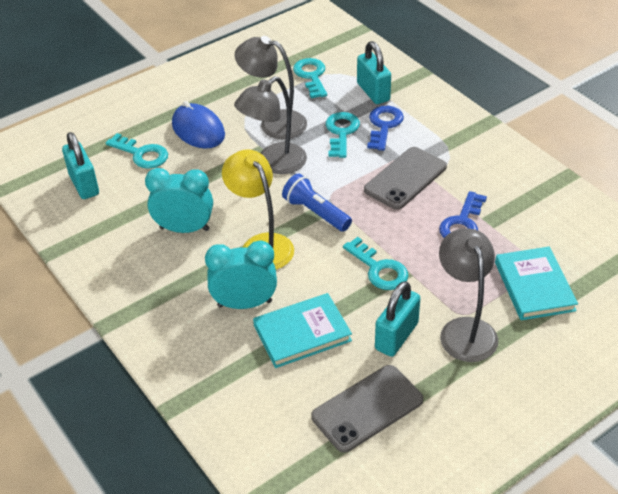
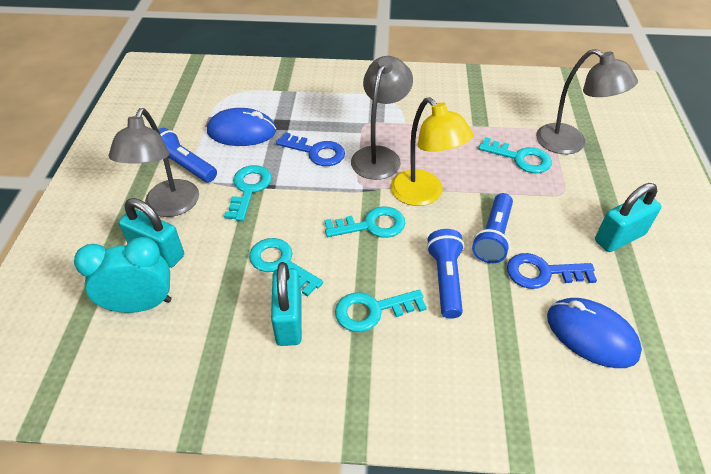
blue flashlight: [282,174,352,232] = 1 -> [158,128,217,183] [427,229,464,319] [472,193,513,263] = 3
blue mouse: [172,101,225,149] = 1 -> [207,108,276,146] [547,298,642,368] = 2
grey phone: [311,365,423,453] [364,147,447,210] = 2 -> none = 0
turquoise book: [253,293,352,368] [495,247,578,320] = 2 -> none = 0
turquoise clock: [145,168,213,233] [205,241,277,309] = 2 -> [74,237,172,313] = 1
turquoise key: [106,133,168,169] [293,58,327,98] [326,112,360,158] [343,237,409,290] = 4 -> [224,165,272,221] [249,238,323,297] [324,206,405,238] [335,290,427,332] [478,137,552,173] = 5

